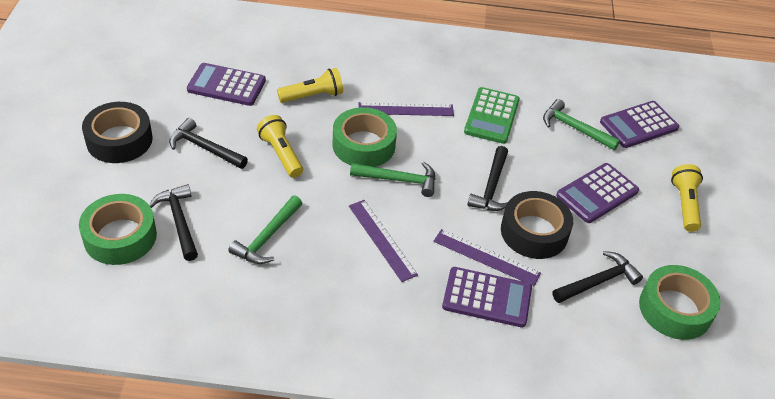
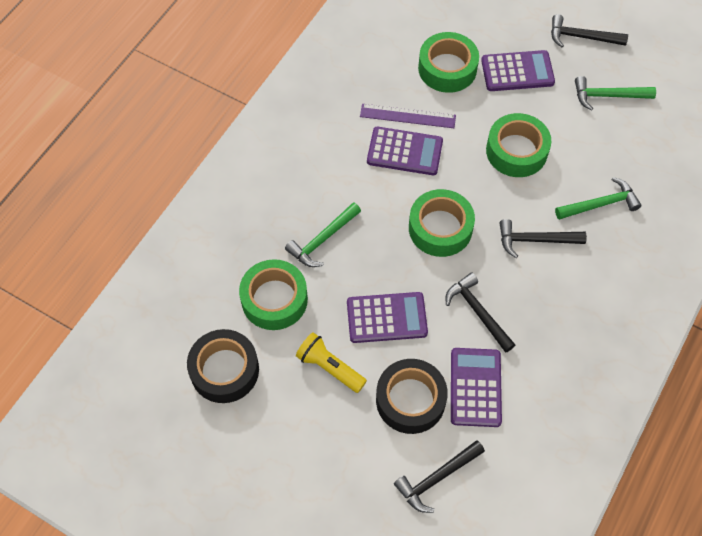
green calculator: [464,87,520,144] = 1 -> none = 0
green tape: [79,194,157,265] [333,107,397,167] [639,265,721,340] = 3 -> [239,259,308,330] [409,189,475,257] [418,32,479,93] [486,113,551,177] = 4
purple ruler: [349,200,418,282] [358,102,454,116] [433,229,541,286] = 3 -> [360,104,456,128] = 1
yellow flashlight: [257,115,303,178] [277,68,343,103] [671,164,703,232] = 3 -> [296,332,367,393] = 1

